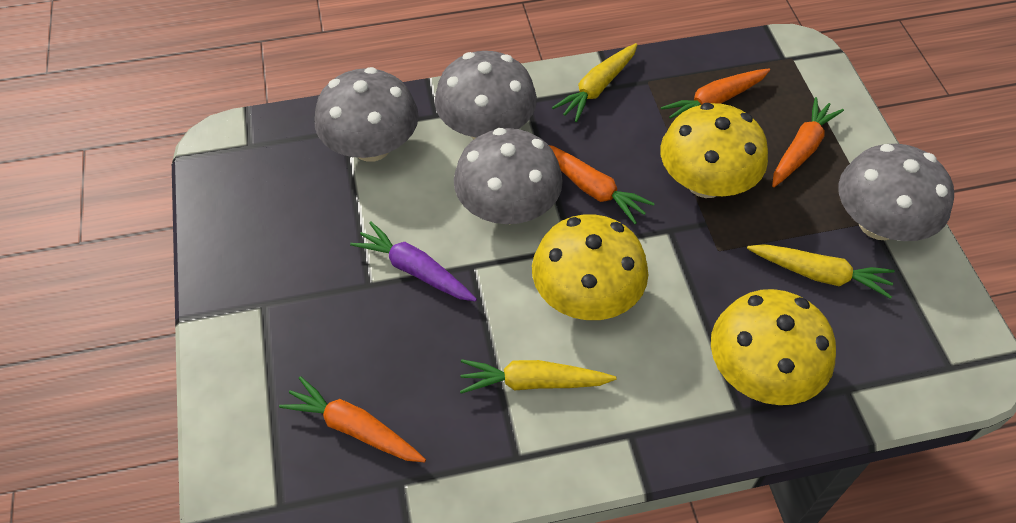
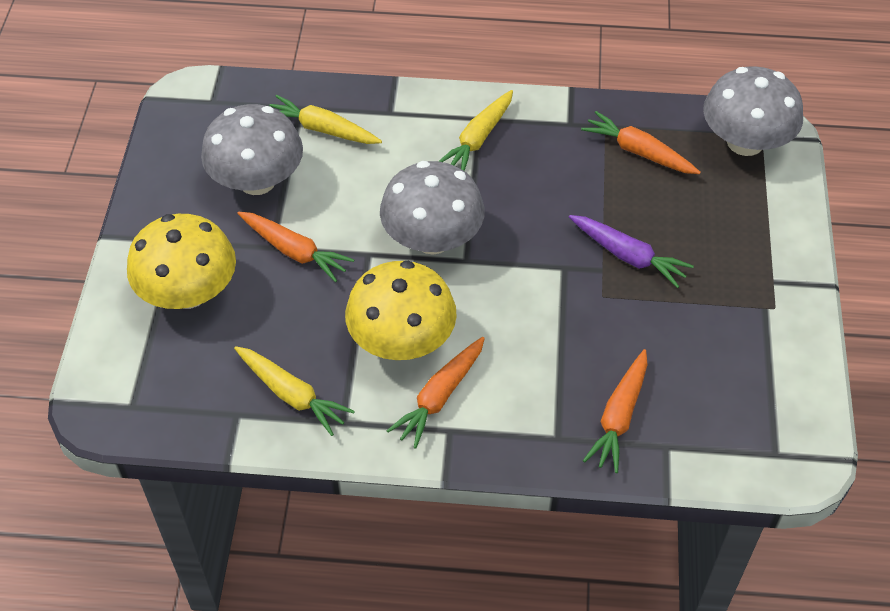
grey mushroom: [314,67,419,162] [435,51,537,139] [454,128,563,224] [838,144,954,241] = 4 -> [201,104,303,195] [380,161,485,254] [703,66,803,156] = 3
yellow mushroom: [532,214,648,320] [660,103,768,198] [711,289,836,405] = 3 -> [127,214,236,309] [345,261,457,360] = 2

